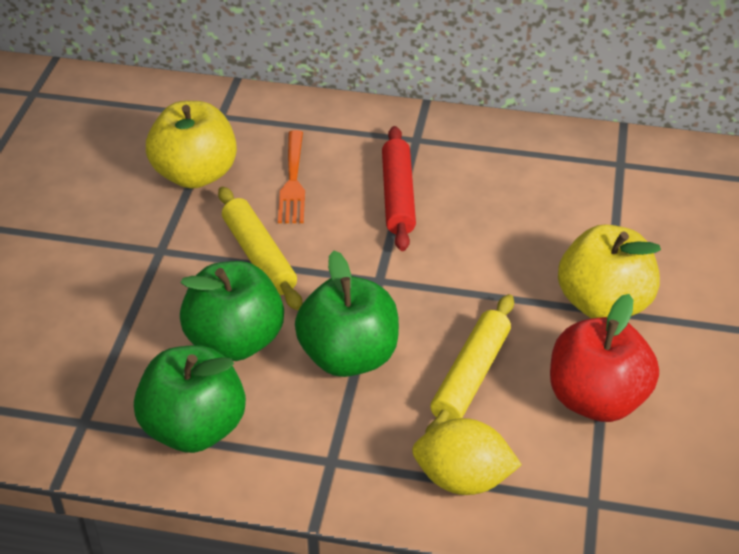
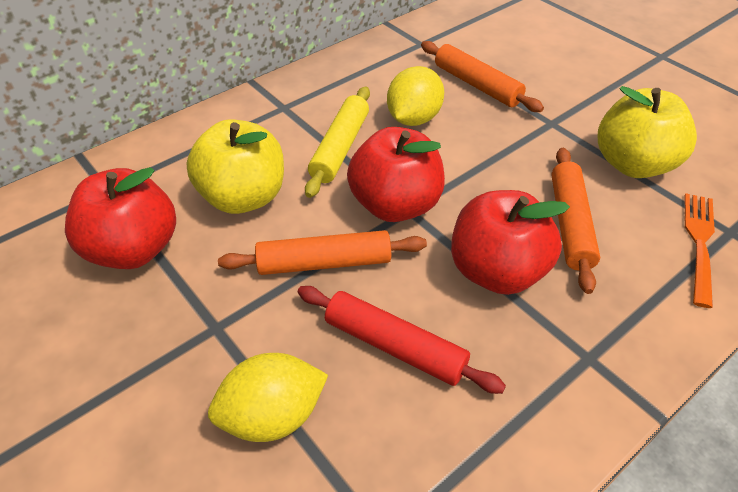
green apple: [134,345,246,453] [180,261,284,361] [295,251,399,377] = 3 -> none = 0
orange rolling pin: none = 0 -> [218,230,427,275] [421,41,544,112] [551,148,600,294] = 3
red apple: [550,294,659,422] = 1 -> [65,167,176,269] [347,127,445,222] [451,190,570,295] = 3
yellow lemon: [412,418,522,495] = 1 -> [208,353,328,442] [387,66,444,126] = 2
yellow rolling pin: [218,187,302,310] [425,294,514,434] = 2 -> [305,86,370,198] = 1

